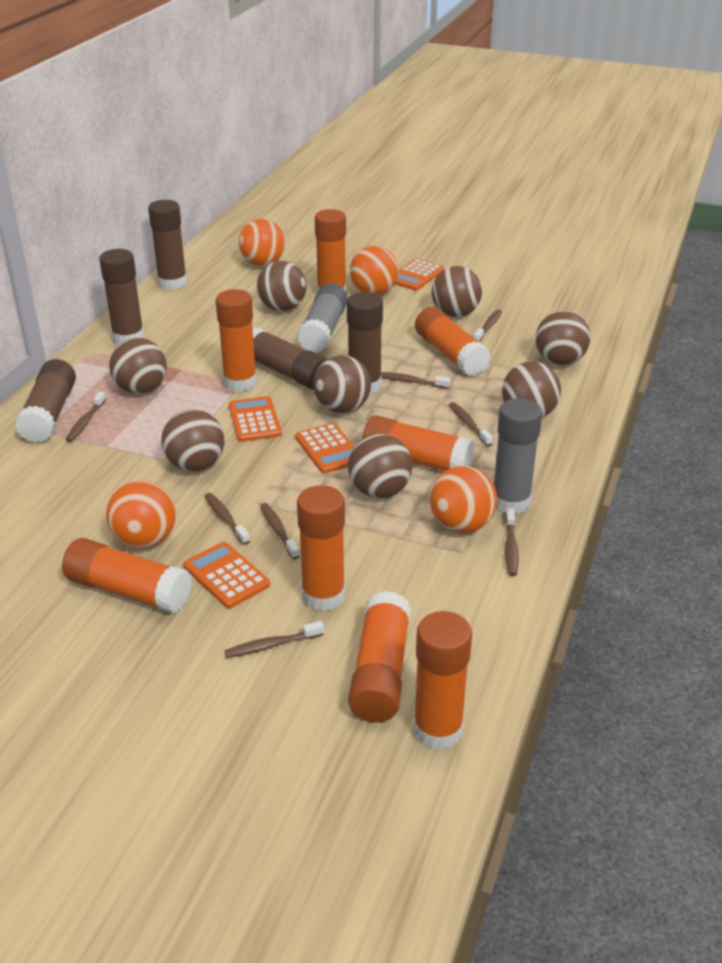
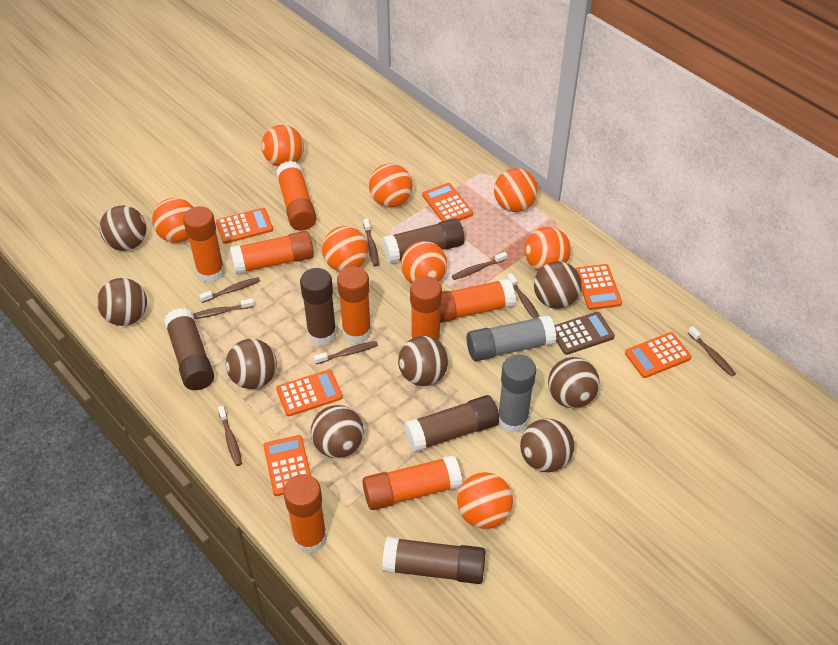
brown calculator: none = 0 -> [554,312,615,355] = 1
orange ball: [106,480,176,549] [239,219,285,266] [350,246,398,295] [430,466,497,533] = 4 -> [152,198,193,243] [262,125,304,167] [322,226,368,272] [369,163,412,207] [401,241,447,284] [457,472,513,529] [494,168,538,212] [525,227,571,271] = 8
orange calculator: [183,542,270,608] [229,396,282,442] [295,423,354,474] [395,259,444,290] = 4 -> [216,208,273,244] [263,435,311,496] [276,370,343,416] [422,183,473,221] [576,264,622,310] [625,332,691,378] = 6

